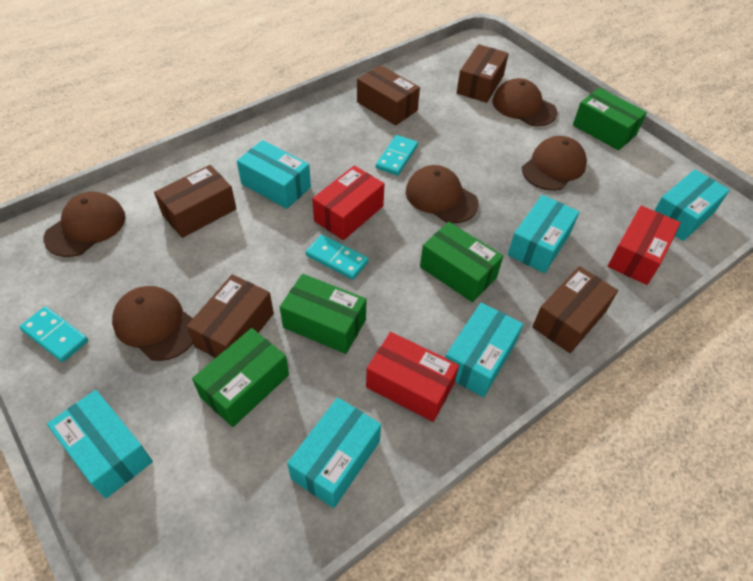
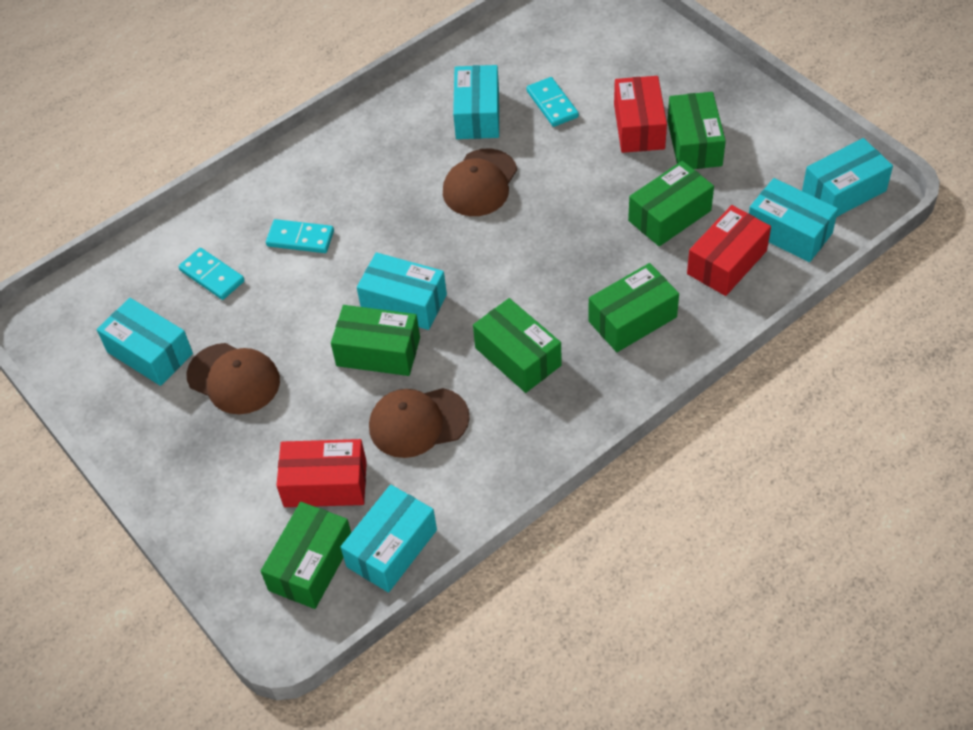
brown box: [154,165,236,238] [187,274,274,358] [357,65,420,126] [457,44,509,103] [532,266,618,353] = 5 -> none = 0
brown cap: [43,192,126,257] [112,286,193,361] [406,165,479,223] [492,78,557,126] [522,136,587,191] = 5 -> [187,343,280,414] [369,388,470,458] [443,148,517,216] = 3
green box: [192,328,289,427] [280,274,366,354] [420,222,503,302] [573,88,647,151] = 4 -> [261,502,351,609] [331,305,420,376] [473,298,562,393] [588,263,679,352] [628,161,714,246] [667,92,726,169] = 6

